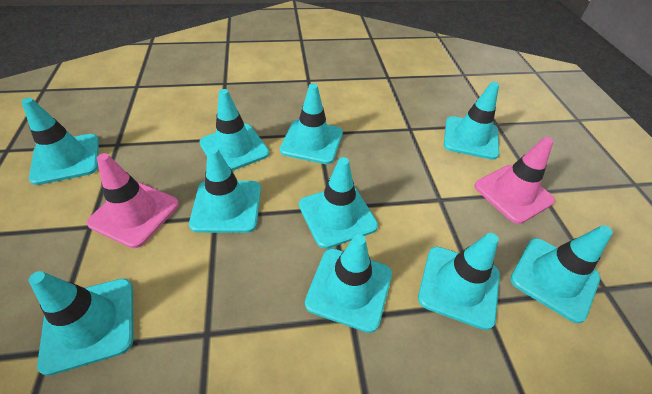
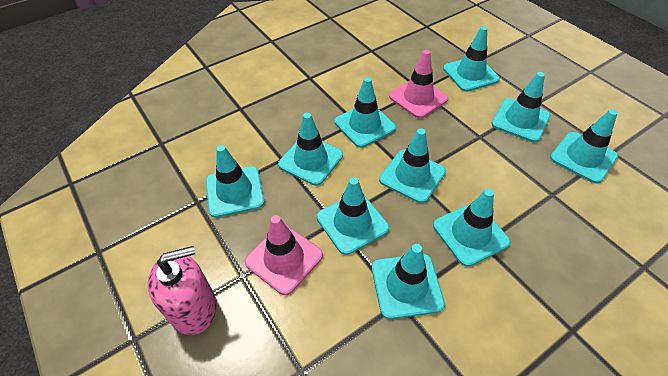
pink soap dispenser: none = 0 -> [148,246,217,335] = 1

